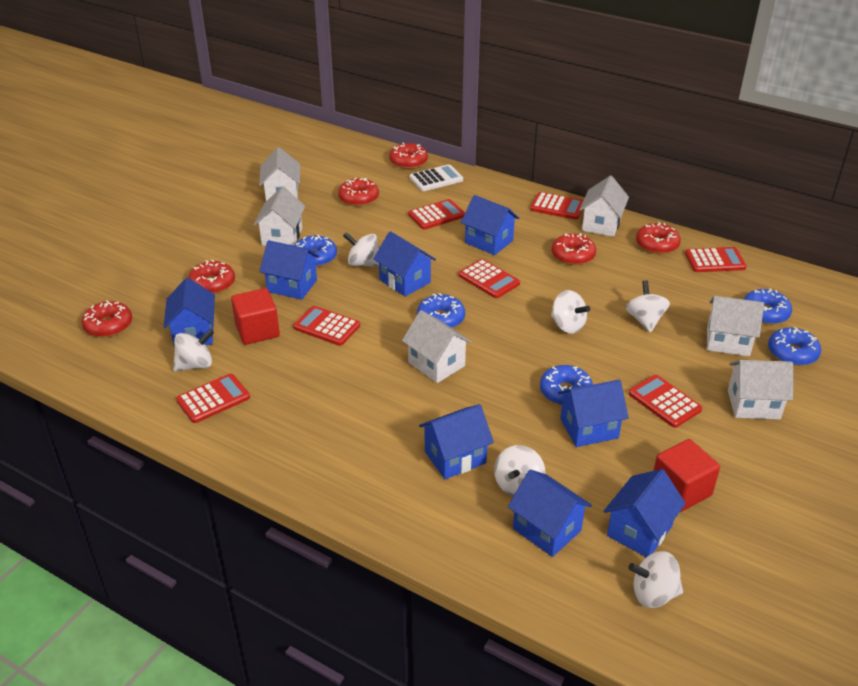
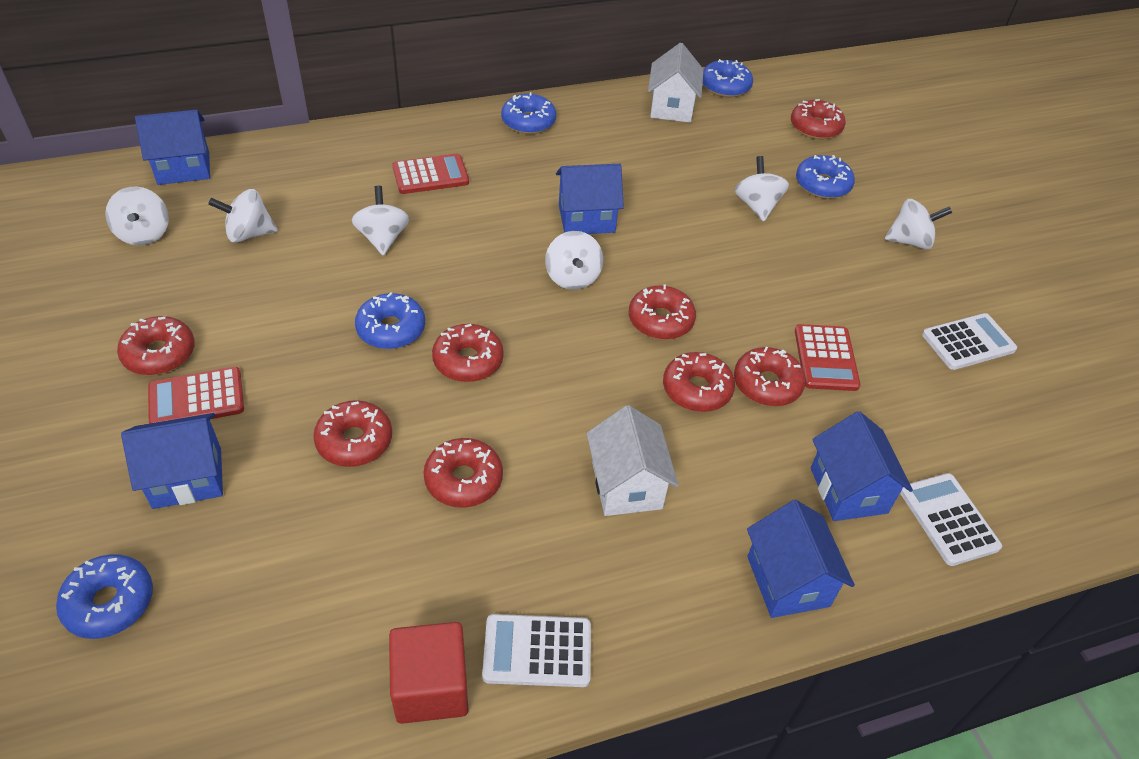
blue house: [163,278,215,348] [259,240,320,300] [373,231,436,297] [419,404,494,479] [461,195,519,255] [508,470,592,557] [558,380,629,447] [604,469,686,557] = 8 -> [121,413,223,509] [135,110,210,185] [556,164,624,234] [747,500,855,618] [811,411,913,521] = 5
red calculator: [176,374,250,423] [293,306,360,346] [408,199,465,230] [458,259,520,298] [530,192,584,220] [629,375,702,428] [685,247,747,272] = 7 -> [148,367,244,424] [392,153,469,194] [795,324,860,391] = 3
red cube: [231,288,280,345] [653,439,720,512] = 2 -> [389,622,469,724] = 1
red donut: [81,301,132,337] [188,260,235,294] [338,178,379,206] [389,143,428,169] [552,233,596,265] [636,222,681,254] = 6 -> [117,316,195,375] [313,400,392,467] [423,438,503,508] [432,324,504,382] [629,284,696,340] [663,352,735,412] [734,347,806,406] [791,99,846,139] = 8
white calculator: [409,164,463,191] = 1 -> [482,614,591,687] [900,473,1002,566] [922,313,1017,370] = 3
white house: [254,187,305,246] [259,147,300,201] [402,310,472,383] [579,176,629,237] [707,296,764,356] [728,360,793,419] = 6 -> [587,405,679,516] [648,43,704,123] = 2

